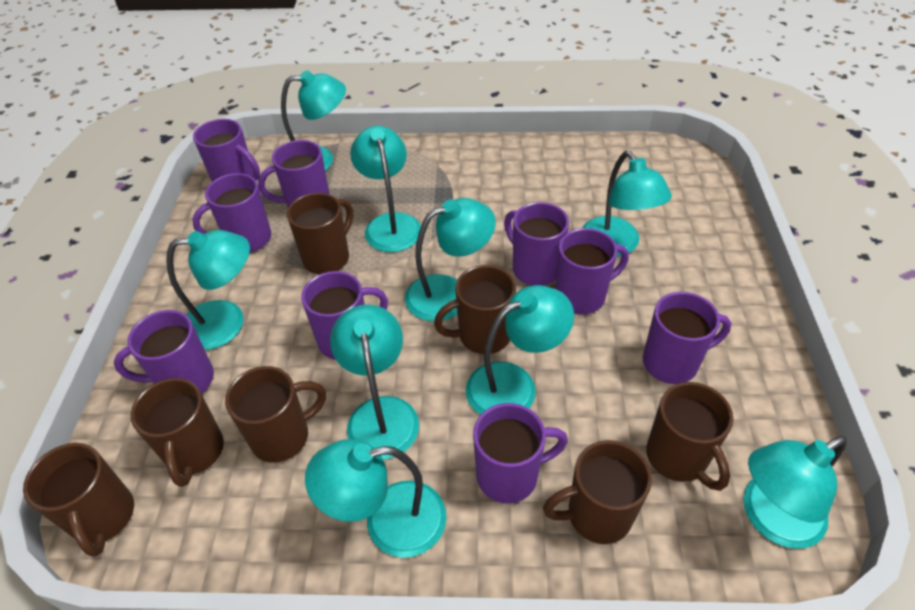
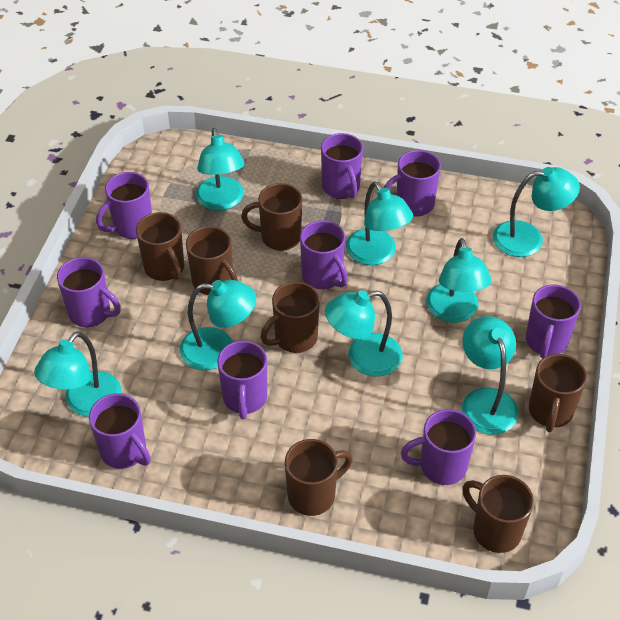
turquoise lamp: [166,230,250,350] [281,70,346,171] [305,439,446,558] [330,305,419,460] [350,126,421,252] [405,198,496,321] [466,285,574,415] [582,151,672,257] [743,436,847,549] = 9 -> [34,331,121,417] [180,280,256,370] [196,128,245,211] [325,290,402,377] [346,181,413,265] [426,238,491,323] [462,316,518,435] [493,167,580,257] = 8

